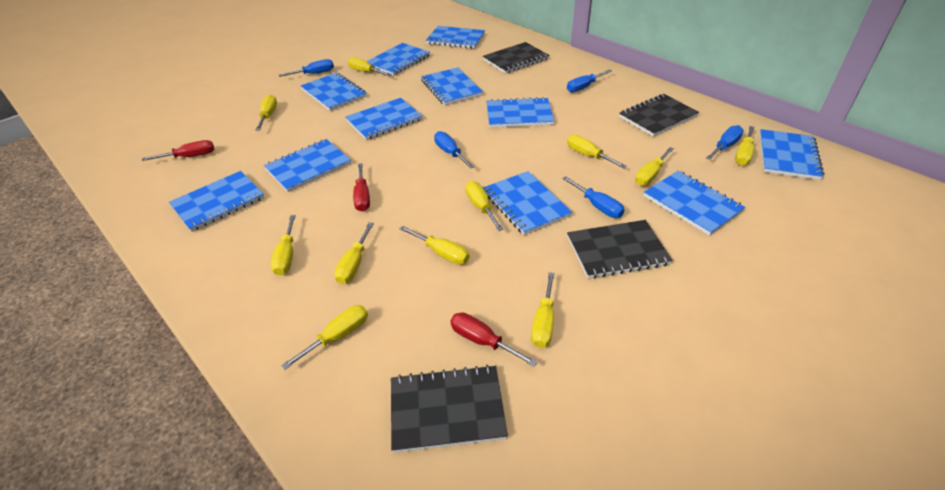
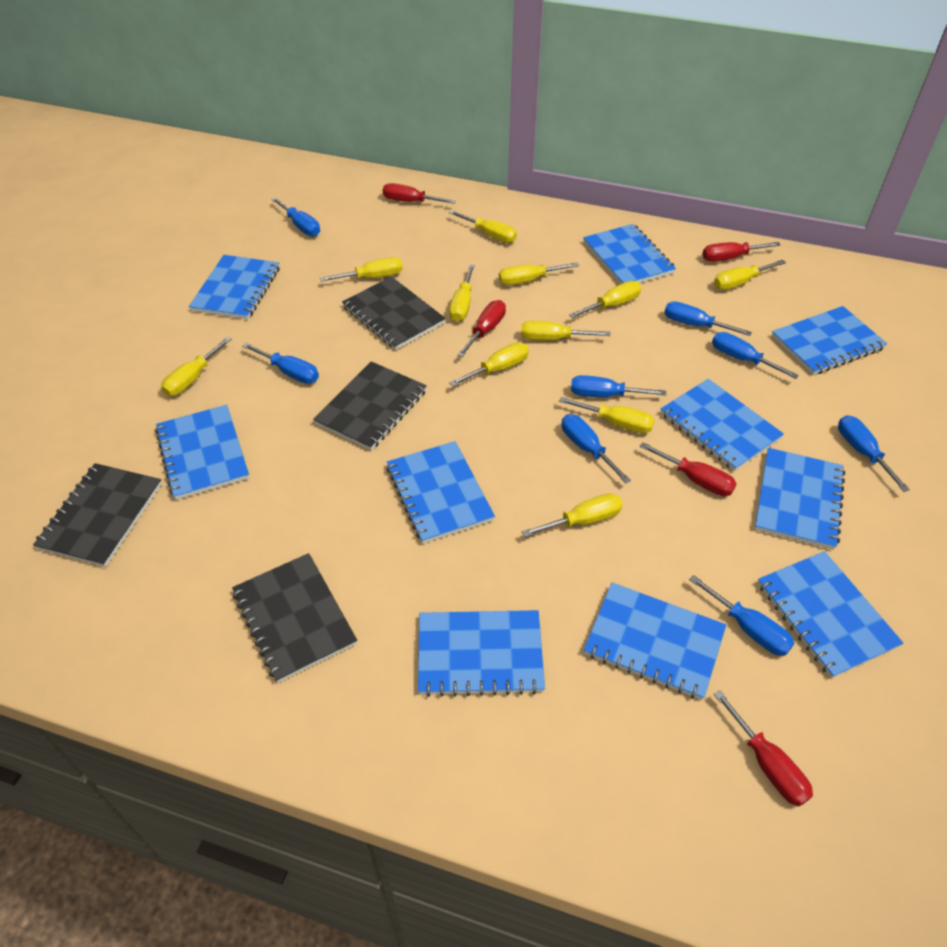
blue notebook: [169,171,264,232] [264,139,351,192] [301,73,367,111] [345,98,422,140] [367,43,430,76] [421,67,483,105] [426,26,485,49] [483,171,572,235] [486,97,554,128] [644,171,745,236] [759,129,824,180] = 11 -> [155,405,249,500] [189,255,280,319] [387,441,495,544] [418,610,545,697] [583,224,676,284] [584,582,726,700] [661,379,784,471] [755,448,845,550] [757,551,903,678] [772,306,887,375] = 10
blue screwdriver: [279,59,334,77] [434,131,474,169] [562,176,624,218] [567,70,612,92] [706,125,744,160] = 5 -> [242,343,319,384] [271,197,320,236] [562,414,631,484] [571,375,666,397] [664,301,752,336] [689,575,794,656] [712,332,799,379] [838,415,910,492] = 8
red screwdriver: [142,140,214,161] [353,163,370,212] [450,312,538,367] = 3 -> [383,183,456,204] [457,300,506,357] [639,442,737,496] [703,242,781,262] [714,690,813,806] = 5

